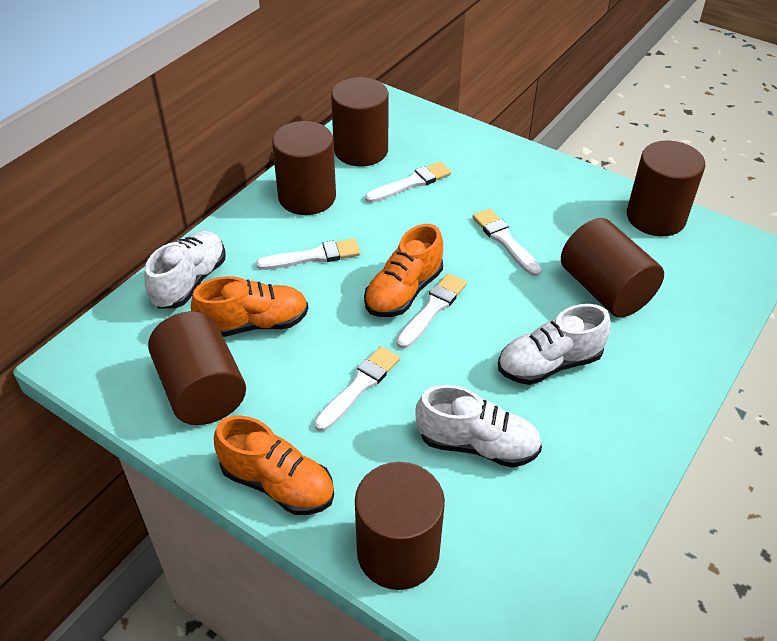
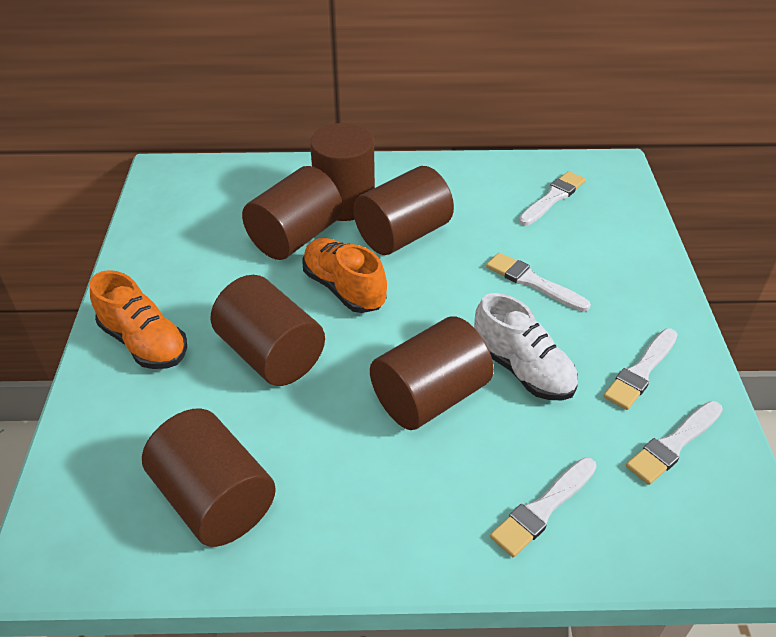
orange shoe: [191,276,308,337] [214,415,334,515] [364,224,443,317] = 3 -> [90,270,187,369] [303,238,387,313] = 2
white shoe: [145,231,226,309] [415,385,542,468] [498,304,611,385] = 3 -> [474,293,578,401] = 1

